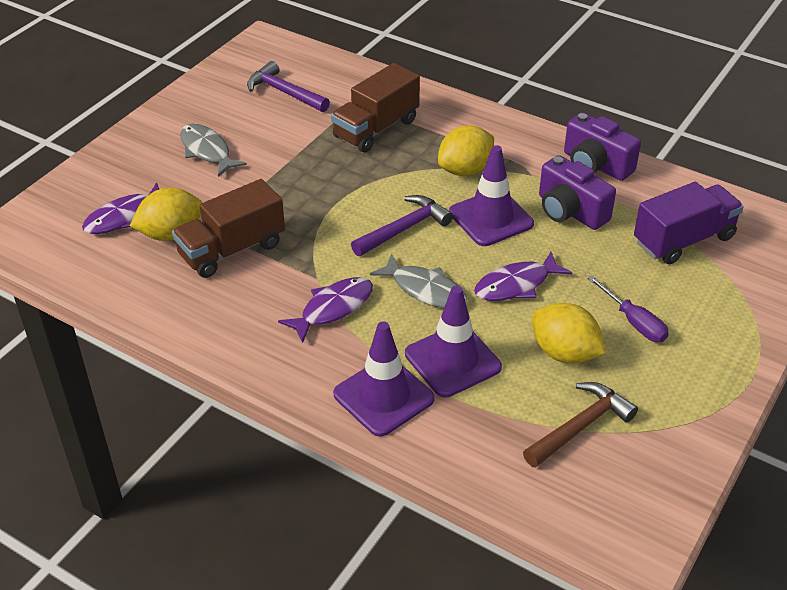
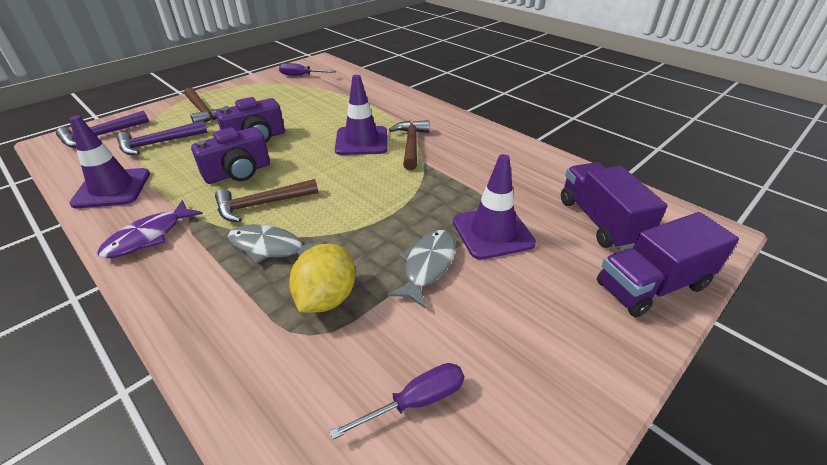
brown hammer: [523,382,638,467] = 1 -> [184,87,229,123] [215,179,318,222] [389,120,429,170] = 3
brown truck: [172,179,285,278] [331,63,420,152] = 2 -> none = 0
purple fish: [82,182,159,234] [278,277,373,343] [474,252,572,301] = 3 -> [97,200,203,259] = 1
purple screwdriver: [588,275,669,342] = 1 -> [279,63,336,75] [329,363,464,440] = 2
purple truck: [634,182,744,264] = 1 -> [561,162,668,250] [597,212,739,317] = 2
yellow lemon: [130,188,202,241] [438,125,494,176] [532,303,606,363] = 3 -> [289,244,355,313] = 1

